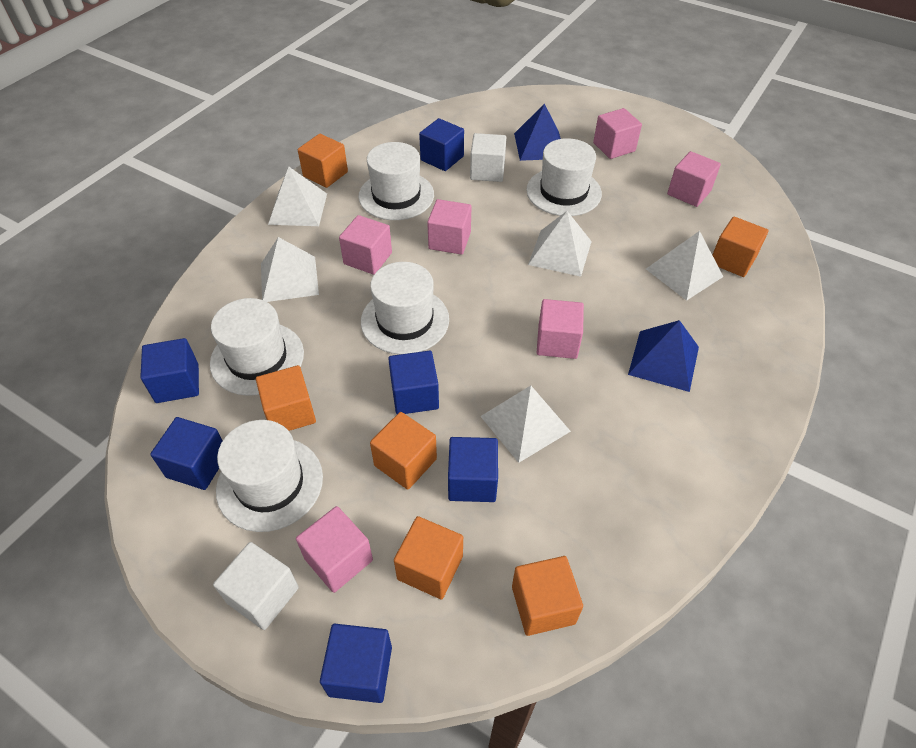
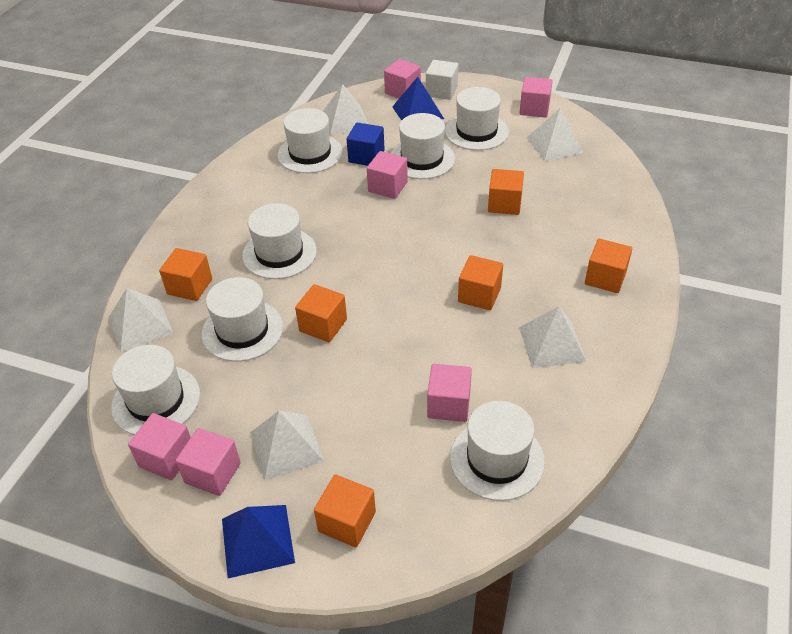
blue cube: [140,338,199,403] [150,417,222,490] [320,624,392,703] [388,351,439,414] [419,118,464,171] [448,437,498,502] = 6 -> [347,123,385,166] = 1
white cube: [213,542,299,630] [470,133,506,182] = 2 -> [426,60,458,100] = 1
white hat: [210,298,304,396] [216,420,323,532] [358,142,434,220] [361,262,449,354] [526,138,602,216] = 5 -> [111,345,200,435] [202,277,283,362] [242,203,317,279] [278,108,343,173] [390,113,455,179] [445,87,509,150] [450,401,545,501] = 7

